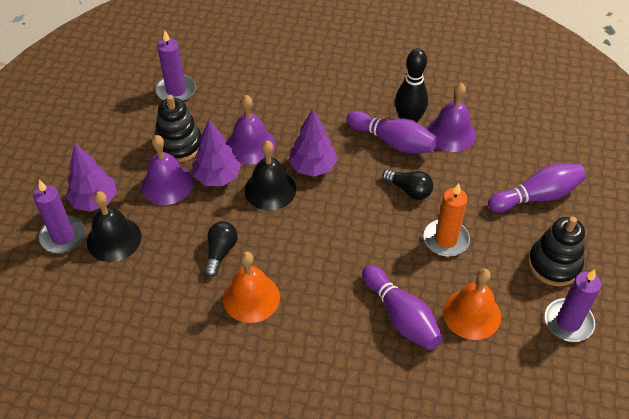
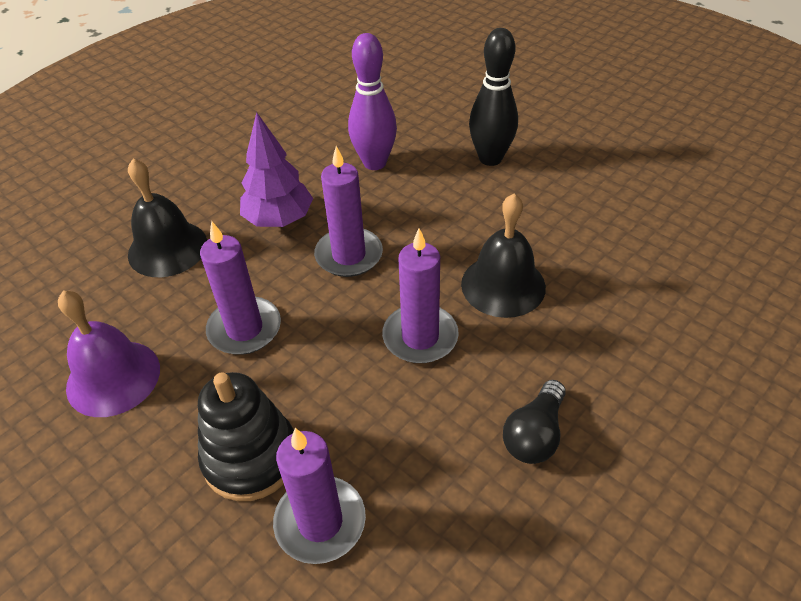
black light bulb: [204,221,238,277] [382,169,433,200] = 2 -> [503,380,566,464] = 1
black stacking toy: [155,95,202,163] [528,217,585,286] = 2 -> [198,372,294,501] = 1
orange bell: [223,252,280,323] [443,268,501,340] = 2 -> none = 0
orange candle: [423,183,470,257] = 1 -> none = 0
purple bell: [141,135,193,205] [226,95,276,164] [427,83,476,152] = 3 -> [58,291,160,417] = 1
purple bowling pin: [346,111,438,153] [362,265,443,350] [488,164,586,213] = 3 -> [348,33,397,170] = 1
purple candle: [33,180,86,253] [155,31,196,102] [545,269,601,342] = 3 -> [200,221,281,355] [273,428,366,564] [314,146,383,277] [382,228,459,363] = 4
purple tree: [66,144,117,212] [192,120,241,186] [289,109,338,177] = 3 -> [240,112,313,227] = 1

